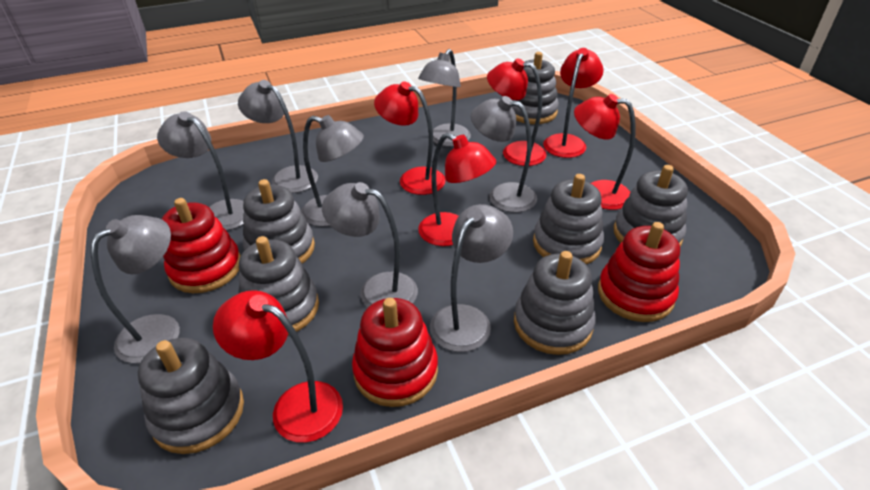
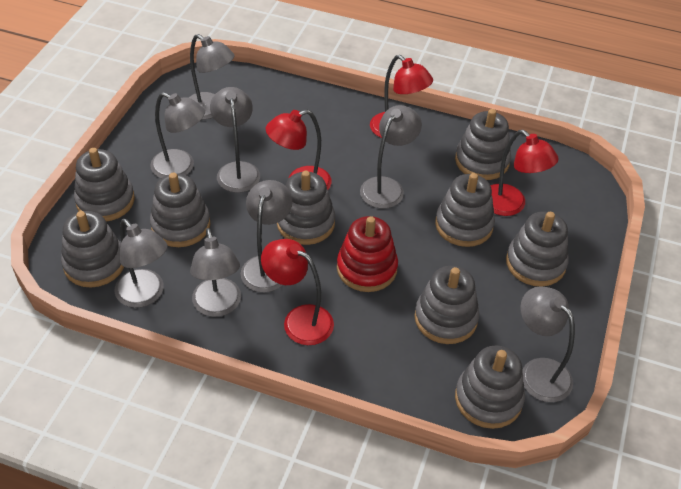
grey stacking toy: [138,338,244,454] [239,236,319,335] [243,179,315,263] [511,52,559,124] [514,251,596,355] [533,174,604,265] [614,165,688,247] = 7 -> [61,211,124,288] [74,148,135,221] [150,173,210,247] [277,171,335,245] [414,266,480,344] [435,173,495,247] [455,109,511,180] [455,345,525,429] [506,212,569,287] = 9
red lamp: [213,290,343,443] [374,81,446,195] [418,133,496,246] [487,58,547,166] [543,48,604,158] [574,94,636,210] = 6 -> [261,239,334,345] [266,110,332,190] [370,55,433,138] [490,130,559,216] = 4
red stacking toy: [162,198,241,293] [352,298,438,407] [598,222,680,322] = 3 -> [337,216,398,292] = 1

